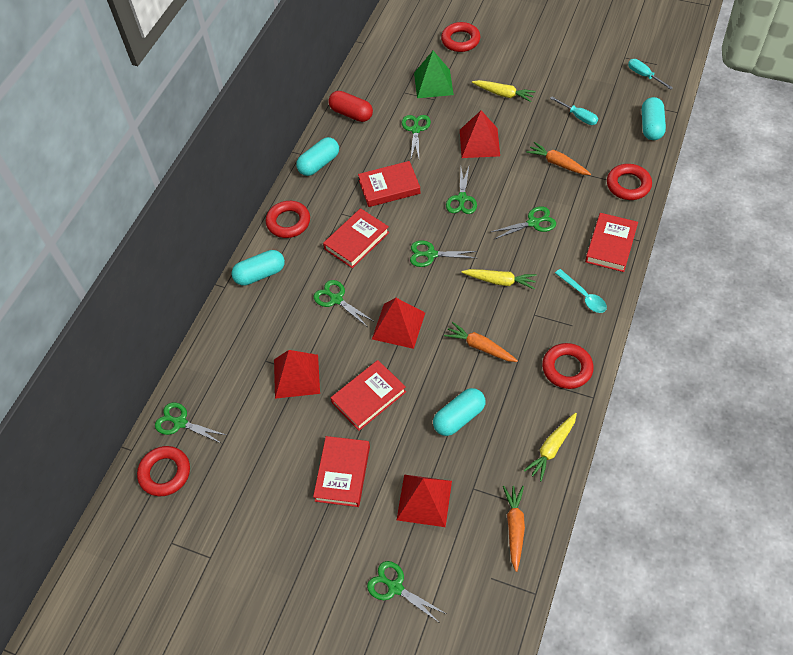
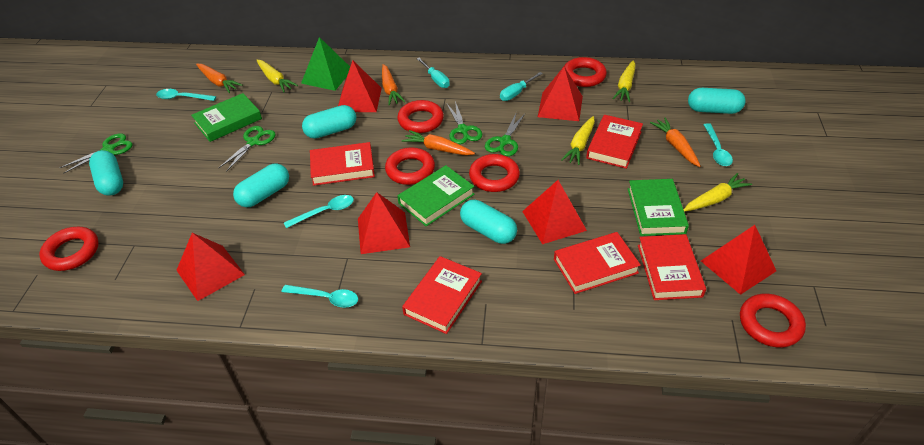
green book: none = 0 -> [191,93,262,142] [397,165,475,226] [628,179,689,236] = 3
green scissors: [155,403,226,443] [314,280,375,326] [367,561,446,624] [402,115,431,158] [410,240,478,267] [446,167,477,214] [491,206,556,239] = 7 -> [60,133,132,174] [218,126,276,172] [447,101,482,144] [485,112,525,156] = 4
orange carrot: [444,322,518,362] [503,486,525,572] [526,142,591,175] = 3 -> [196,64,243,93] [382,64,405,106] [402,130,475,155] [650,118,701,167] = 4
red capsule: [328,91,373,122] = 1 -> none = 0
red pyramid: [274,350,320,399] [372,298,425,349] [397,474,452,527] [460,110,500,158] = 4 -> [176,233,245,301] [338,60,382,112] [358,192,410,254] [522,180,587,244] [538,67,583,121] [701,225,776,295] = 6
red ring: [137,446,190,496] [266,201,310,238] [441,22,480,52] [542,343,594,389] [607,164,652,200] = 5 -> [39,227,99,271] [385,147,435,185] [397,100,444,133] [469,154,520,192] [564,57,607,87] [740,294,806,348] = 6
turquoise capsule: [232,250,285,286] [296,137,339,176] [433,388,486,436] [642,97,666,140] = 4 -> [89,150,123,196] [233,164,289,207] [302,105,356,139] [460,200,517,244] [688,88,746,114] = 5
turquoise spoon: [555,269,607,313] = 1 -> [156,89,216,101] [282,285,358,308] [284,195,354,228] [704,123,733,166] = 4
yellow carrot: [461,269,537,289] [472,80,536,102] [524,413,577,482] = 3 -> [256,60,298,92] [561,116,595,165] [612,60,636,102] [684,173,752,211] = 4

